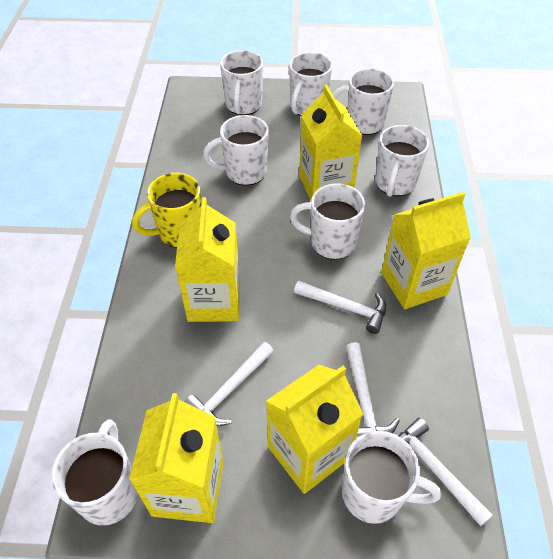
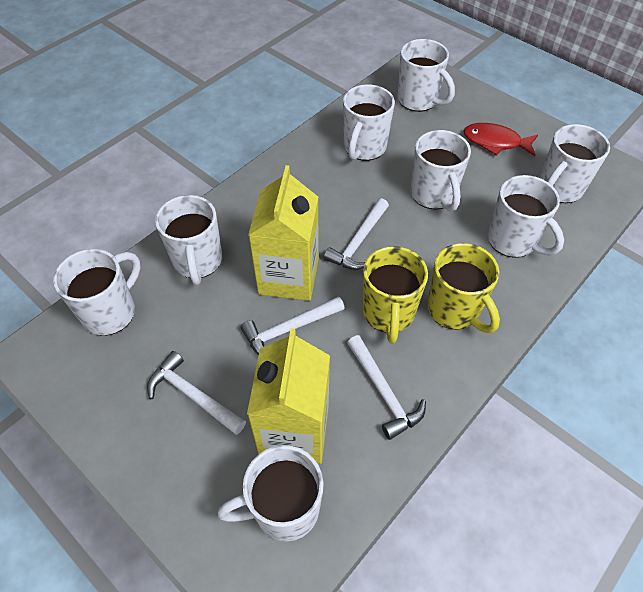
red fish: none = 0 -> [464,123,538,156] = 1
yellow carton: [129,393,224,523] [175,197,240,322] [266,365,363,494] [299,84,362,200] [381,192,471,309] = 5 -> [247,328,330,464] [248,165,319,301] = 2
yellow mug: [132,173,201,248] = 1 -> [363,246,428,344] [427,243,500,333] = 2

